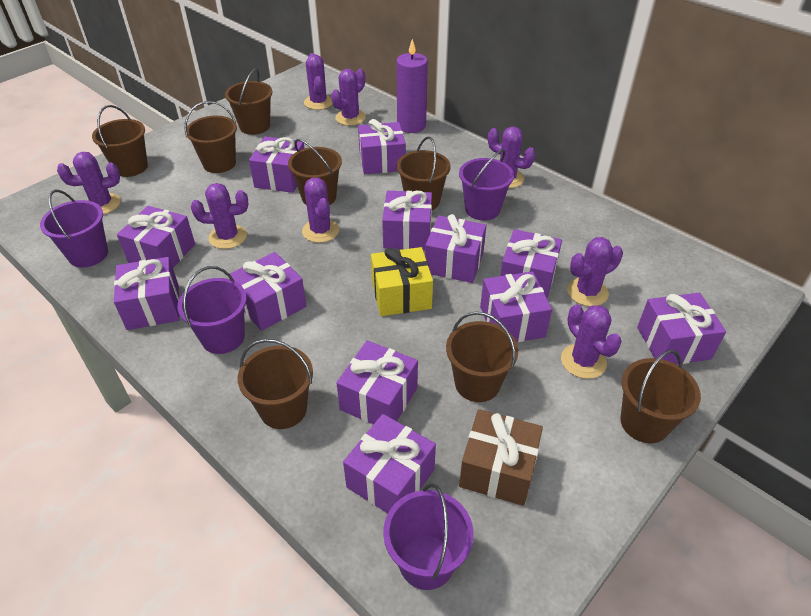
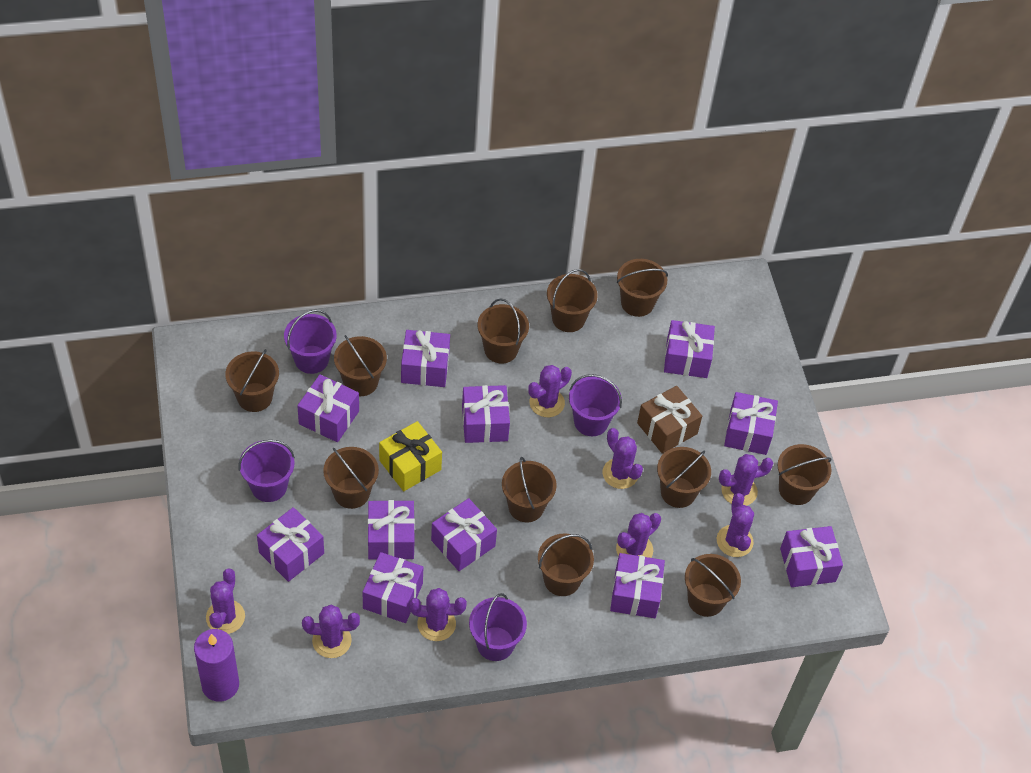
brown bucket: [92,105,148,177] [185,101,237,173] [225,68,272,135] [237,339,313,429] [288,139,342,205] [397,137,451,210] [446,312,518,402] [620,350,701,443] = 8 -> [225,349,279,412] [323,447,379,509] [334,335,387,396] [478,298,529,363] [502,457,557,522] [538,533,594,596] [547,269,598,332] [617,259,668,317] [657,447,711,508] [685,554,741,617] [778,444,832,505] = 11
purple gift: [114,257,180,330] [117,206,195,268] [230,252,307,331] [249,136,305,193] [337,340,418,425] [343,414,436,513] [358,119,406,174] [382,191,432,250] [425,214,486,283] [480,271,552,342] [500,229,562,298] [637,293,726,364] = 12 -> [257,507,324,582] [297,374,359,442] [362,552,423,623] [368,500,415,560] [401,330,450,387] [431,498,497,571] [462,385,510,443] [610,553,665,618] [664,320,715,378] [724,392,778,455] [780,526,843,587] = 11

